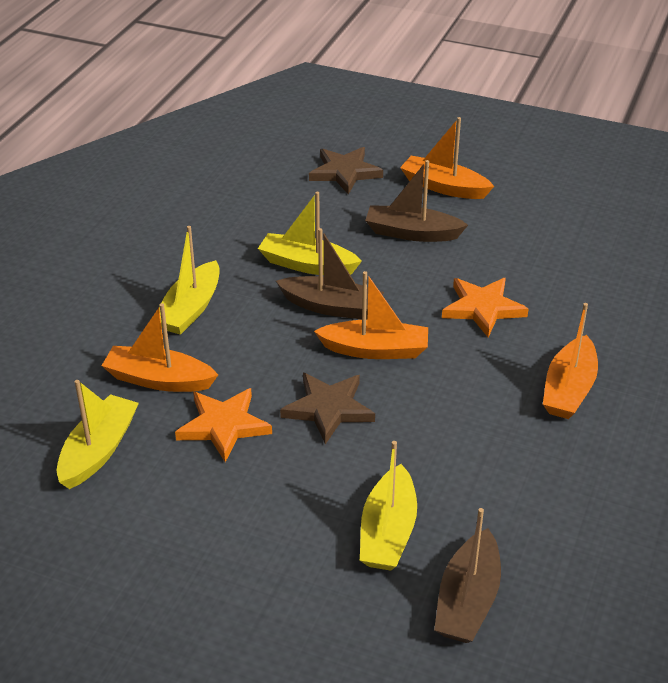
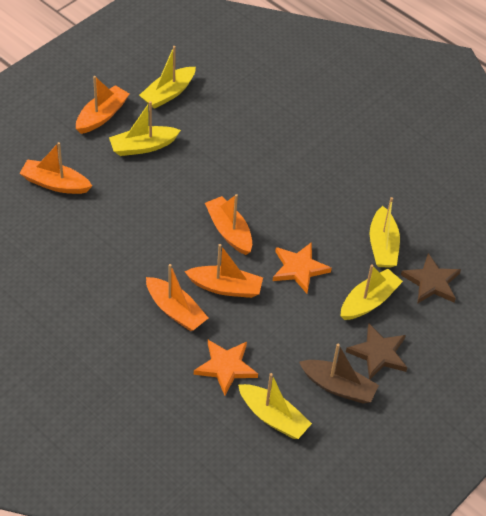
brown boat: [276,228,384,320] [365,160,468,242] [434,508,501,643] = 3 -> [299,344,379,403] = 1
orange boat: [101,303,218,392] [314,271,428,359] [400,117,494,199] [543,303,598,419] = 4 -> [19,142,92,194] [76,76,129,134] [146,264,208,331] [184,244,263,298] [205,194,252,255] = 5
yellow boat: [57,380,139,489] [159,226,220,335] [258,192,362,275] [360,441,417,571] = 4 -> [109,101,181,156] [139,46,196,109] [238,373,312,439] [341,264,403,320] [370,197,400,268] = 5

